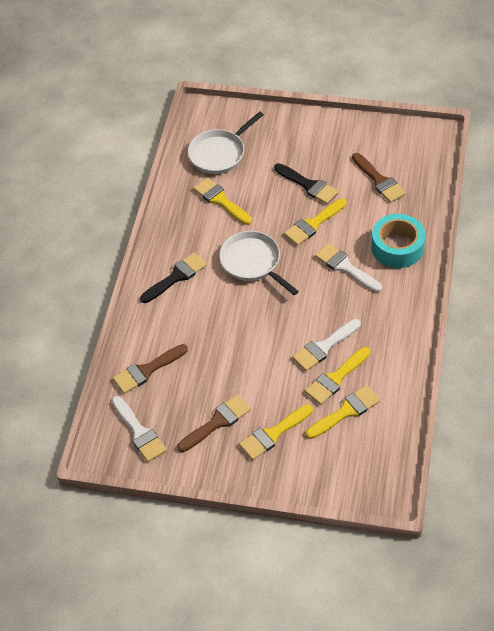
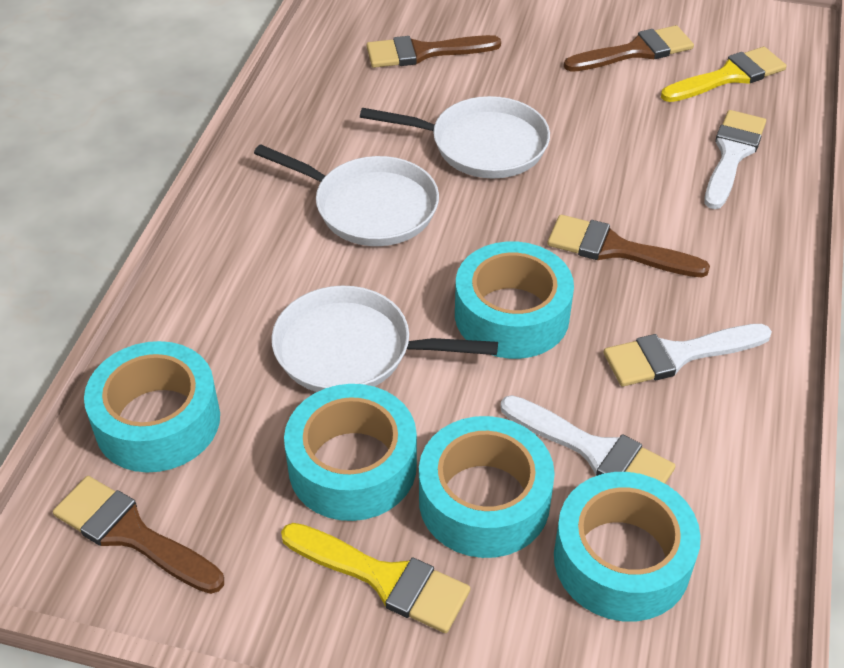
black brush: [140,252,207,303] [274,163,339,204] = 2 -> none = 0
brown brush: [113,344,188,394] [177,395,251,452] [352,153,406,203] = 3 -> [53,476,224,594] [366,35,501,68] [547,215,710,277] [564,25,694,72] = 4
turquoise tape: [371,214,425,268] = 1 -> [84,341,220,472] [284,384,417,521] [419,416,555,558] [455,242,574,359] [554,472,701,622] = 5
white pan: [188,111,264,174] [219,231,299,295] = 2 -> [254,144,439,246] [272,286,498,392] [360,96,550,179] = 3
yellow brush: [193,177,252,225] [239,404,313,460] [284,198,346,246] [305,347,370,405] [306,385,380,439] = 5 -> [281,523,470,633] [661,47,787,102] = 2

